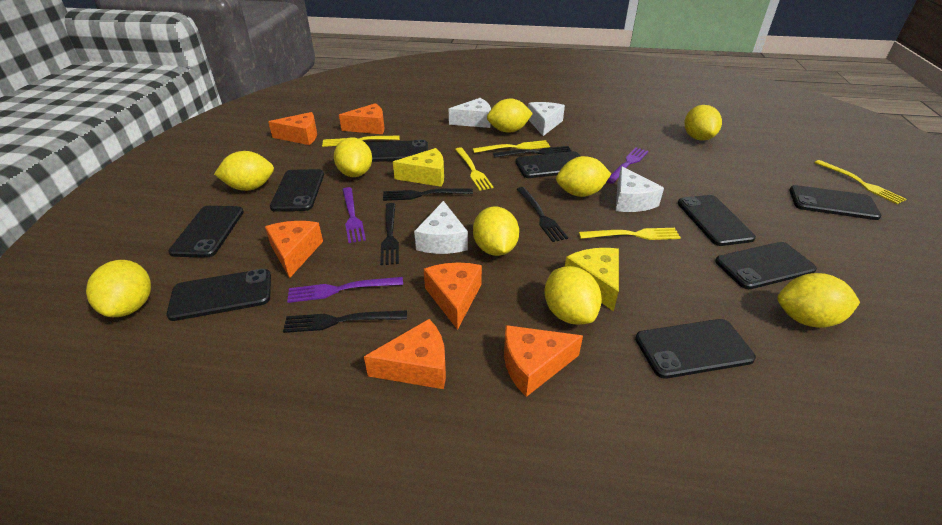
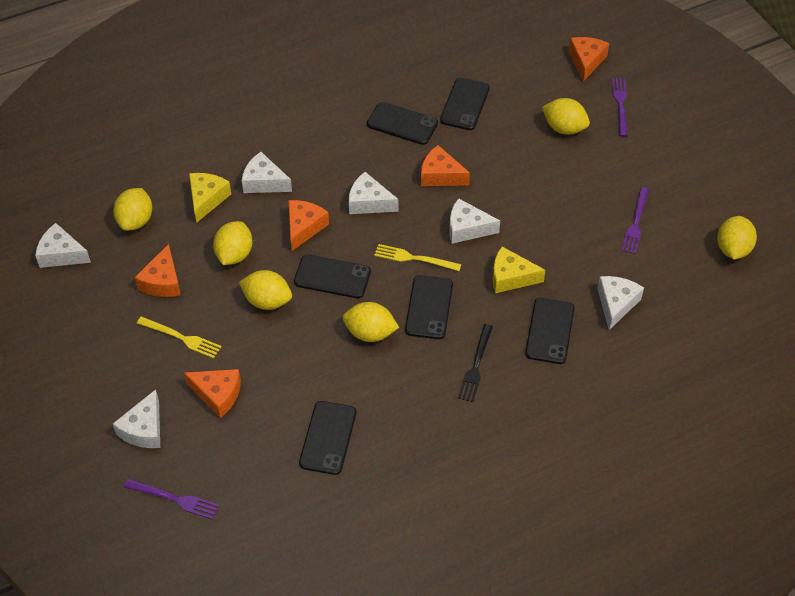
black fork: [283,310,407,333] [380,203,399,265] [383,188,473,201] [493,146,572,158] [517,187,568,242] = 5 -> [458,324,493,402] = 1
black phone: [167,269,271,321] [168,206,244,258] [270,169,324,212] [366,140,428,162] [516,151,581,178] [635,319,756,379] [678,195,756,246] [715,242,817,289] [789,185,882,220] = 9 -> [294,255,371,299] [299,401,356,475] [367,102,438,145] [405,275,453,339] [440,78,490,130] [525,298,574,364] = 6
orange cheese: [265,221,323,278] [268,112,317,145] [339,103,384,134] [364,319,446,389] [424,263,482,330] [504,325,583,397] = 6 -> [135,244,181,297] [184,369,241,418] [288,200,329,251] [421,145,470,186] [569,37,609,81] = 5
white cheese: [414,201,468,254] [449,98,491,128] [528,102,565,136] [616,166,664,212] = 4 -> [35,223,91,268] [113,389,160,448] [242,152,292,193] [349,172,398,214] [449,198,500,244] [597,276,644,330] = 6
yellow fork: [322,136,400,147] [455,147,493,191] [473,140,550,153] [579,228,681,240] [815,160,906,204] = 5 -> [137,316,222,358] [374,244,461,271] = 2
yellow lemon: [86,260,151,317] [214,151,274,191] [334,137,372,177] [473,207,519,256] [487,99,533,132] [545,266,602,325] [556,156,611,197] [685,105,722,141] [777,273,860,328] = 9 -> [113,188,152,231] [213,221,252,265] [239,270,292,310] [343,302,399,342] [542,98,590,134] [717,216,757,260] = 6

